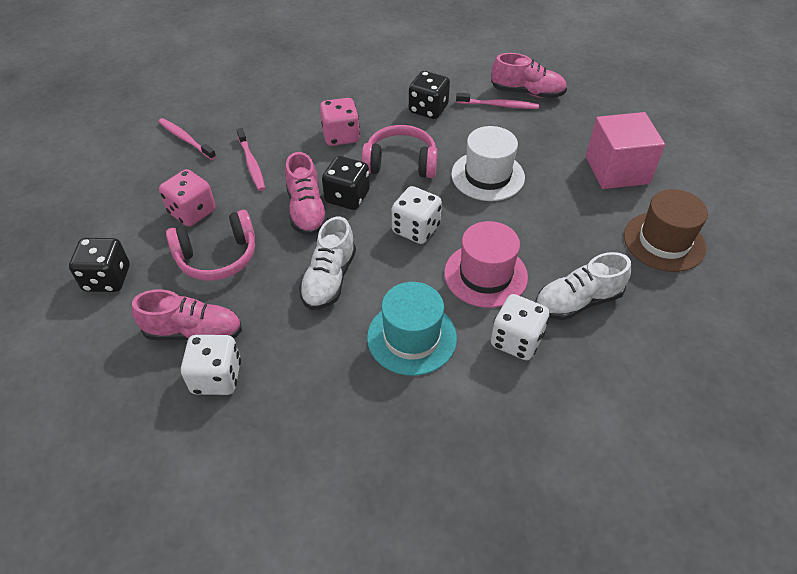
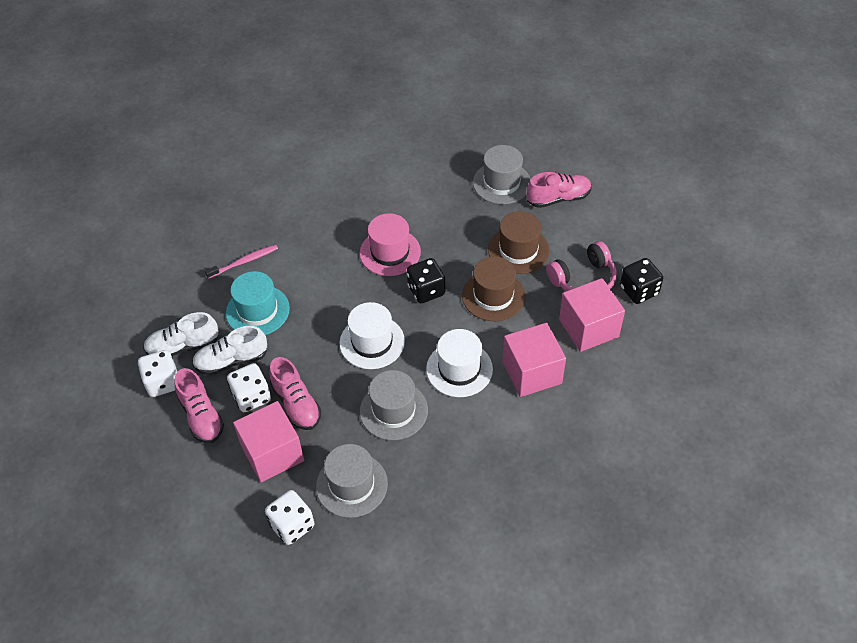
black dice: [69,238,130,292] [322,156,370,210] [409,71,450,119] = 3 -> [407,258,445,303] [620,258,663,304] = 2
brown hat: [624,189,708,272] = 1 -> [462,256,525,321] [488,211,549,274] = 2
grey hat: none = 0 -> [316,444,388,518] [360,370,428,440] [473,145,531,204] = 3
pink cube: [586,112,665,189] = 1 -> [233,401,304,482] [503,323,566,397] [559,278,625,352] = 3
pink dice: [159,169,216,227] [320,98,360,146] = 2 -> none = 0
pink headphones: [166,210,255,281] [361,125,438,178] = 2 -> [546,241,617,291] = 1
pink toothbrush: [158,118,216,160] [237,128,265,191] [456,93,539,109] = 3 -> [205,244,278,279] = 1
white hat: [451,126,525,201] = 1 -> [339,302,405,369] [426,329,493,397] = 2

